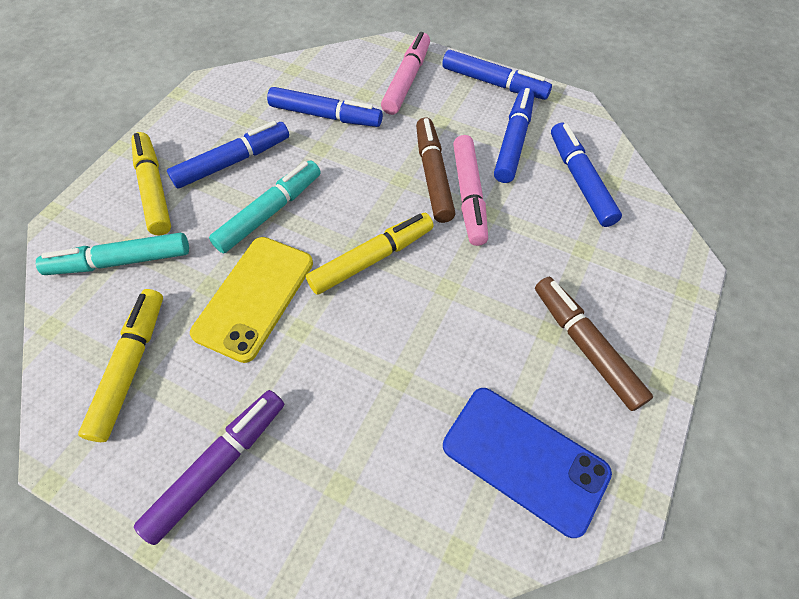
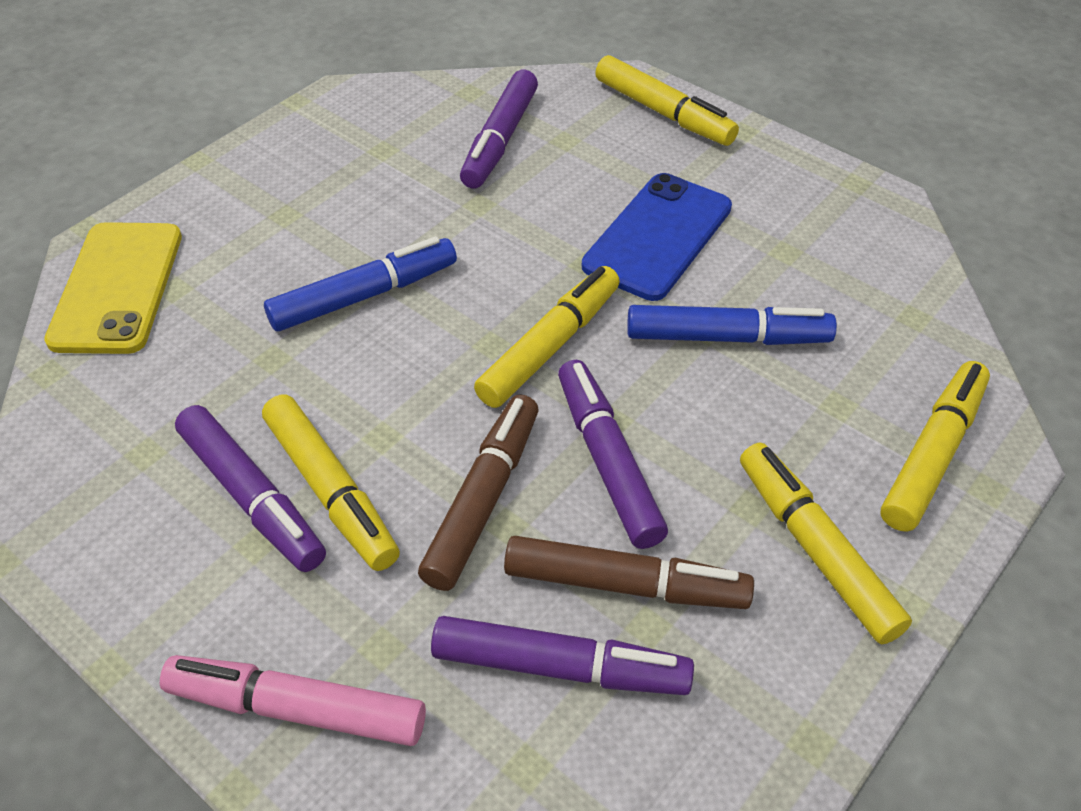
blue marker: [167,121,289,189] [267,87,383,127] [442,50,552,100] [494,88,534,183] [551,123,622,227] = 5 -> [264,236,457,332] [627,305,837,345] = 2
pink marker: [381,32,430,115] [453,135,488,246] = 2 -> [160,655,426,746] = 1
purple marker: [134,390,284,545] = 1 -> [175,405,326,572] [431,616,694,695] [460,70,538,189] [558,360,668,549] = 4
turquoise marker: [36,233,189,275] [209,161,321,254] = 2 -> none = 0
yellow marker: [78,289,163,442] [131,132,171,235] [306,213,434,295] = 3 -> [262,395,400,571] [474,266,620,408] [595,55,739,146] [740,443,912,644] [881,361,990,532] = 5

